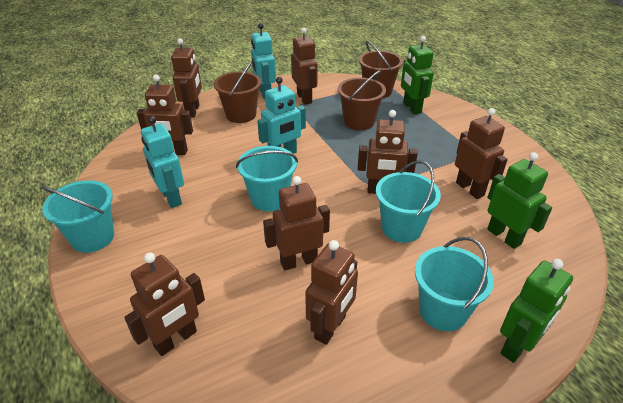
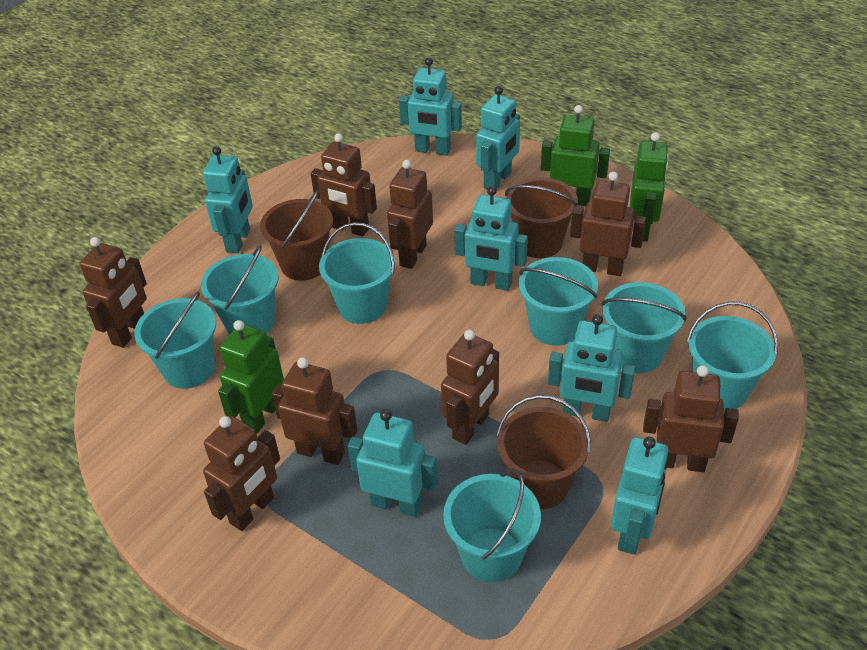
turquoise bucket: [42,180,114,253] [236,146,298,211] [376,161,441,243] [415,237,494,331] = 4 -> [134,292,216,389] [201,245,279,335] [319,222,396,324] [443,469,541,582] [519,257,598,346] [601,282,687,373] [687,302,778,411] = 7
turquoise robot: [141,116,184,208] [251,23,276,99] [257,77,306,154] = 3 -> [203,146,253,253] [348,409,438,517] [399,57,462,156] [454,186,528,291] [476,86,520,190] [548,314,635,422] [611,436,669,555] = 7

